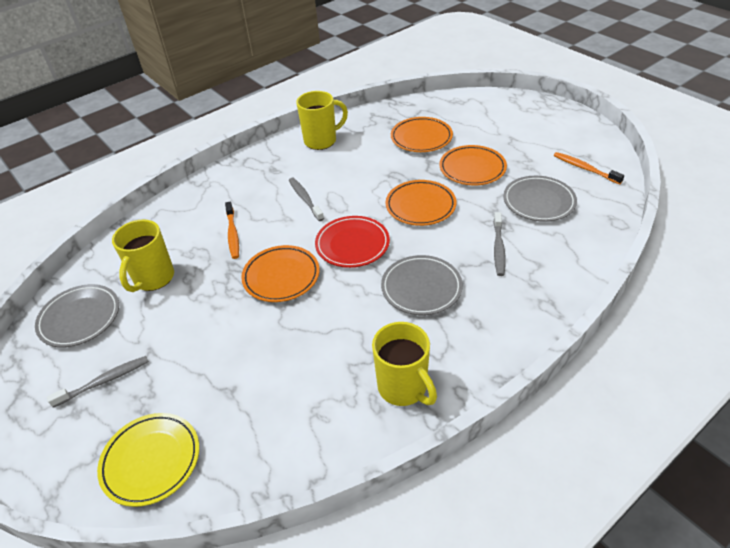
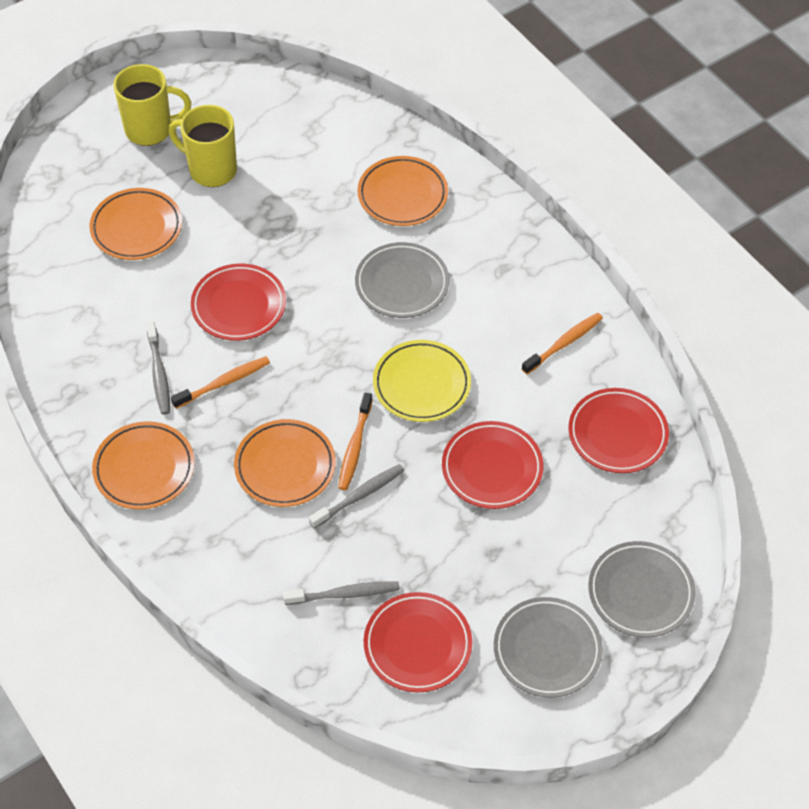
orange toothbrush: [225,202,239,259] [554,152,624,185] = 2 -> [171,356,270,409] [338,392,373,490] [522,313,603,374] = 3
red plate: [315,216,390,268] = 1 -> [191,263,286,341] [364,592,472,693] [442,421,544,509] [569,388,669,473] = 4
yellow mug: [112,220,174,292] [296,91,348,150] [372,322,437,406] = 3 -> [113,64,191,146] [168,105,237,187] = 2

